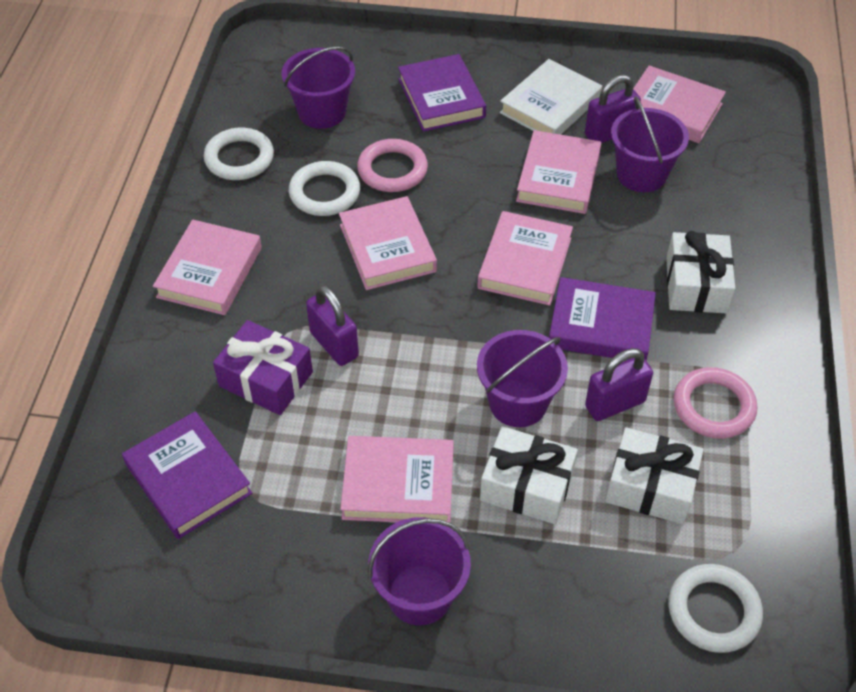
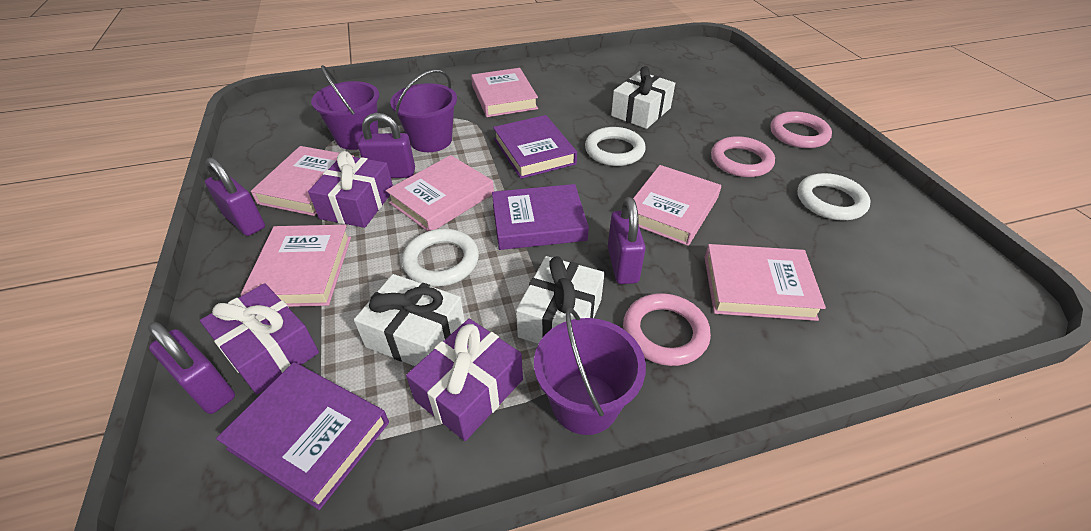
pink ring: [357,139,428,192] [674,367,757,439] = 2 -> [623,293,711,366] [711,136,775,177] [770,111,832,148] = 3
purple bucket: [282,46,355,129] [368,517,471,625] [477,330,568,427] [611,96,689,192] = 4 -> [311,65,379,150] [390,70,457,152] [534,308,646,435] = 3
purple gift: [213,320,313,415] = 1 -> [200,283,319,395] [308,151,393,228] [406,318,523,441] = 3
purple padlock: [306,285,359,366] [585,75,641,143] [585,348,653,421] = 3 -> [148,322,235,414] [205,157,265,236] [358,113,415,178] [608,197,646,284] = 4
white book: [500,59,602,135] = 1 -> none = 0

